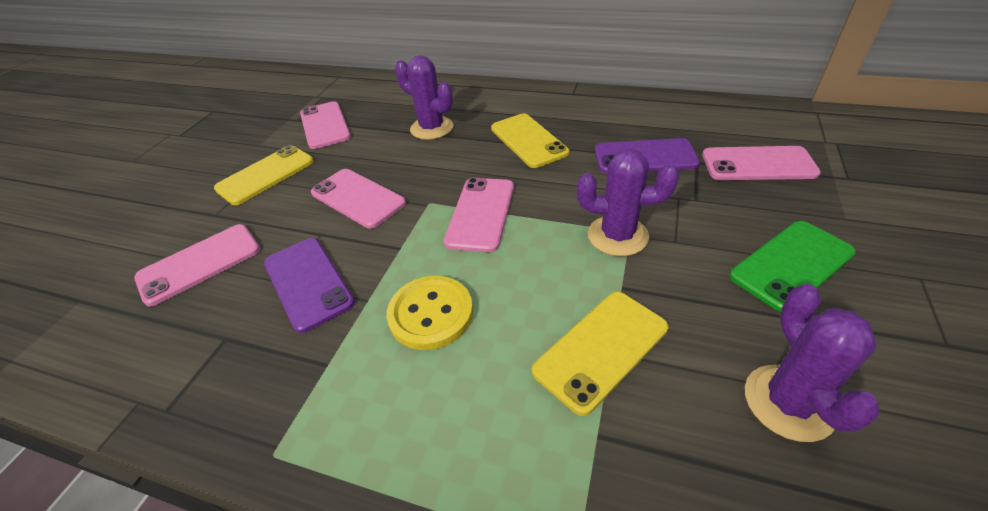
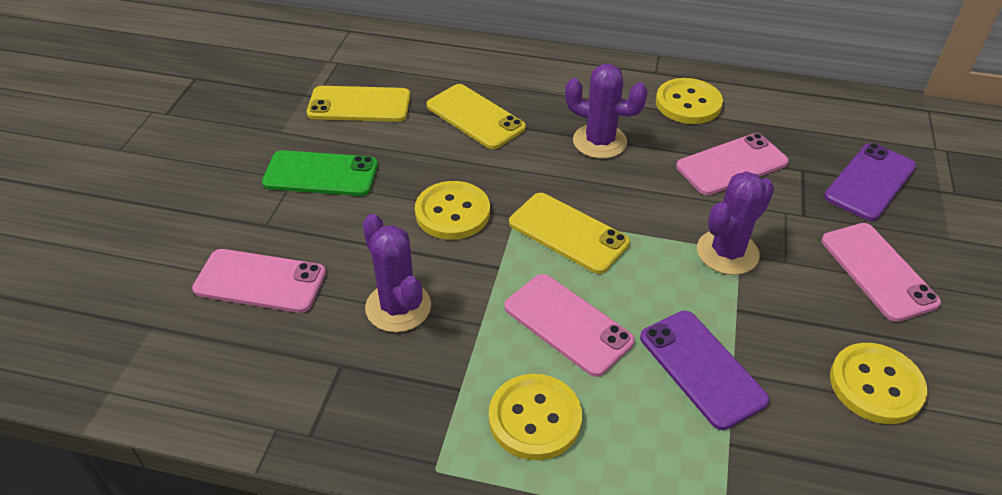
pink phone: [134,224,260,307] [300,101,351,149] [311,169,406,229] [444,178,514,253] [702,146,821,180] = 5 -> [192,249,326,313] [504,274,635,377] [676,133,789,195] [821,223,941,322] = 4
yellow button: [387,276,473,350] = 1 -> [415,181,490,240] [489,374,582,460] [656,78,723,124] [830,343,928,424] = 4

